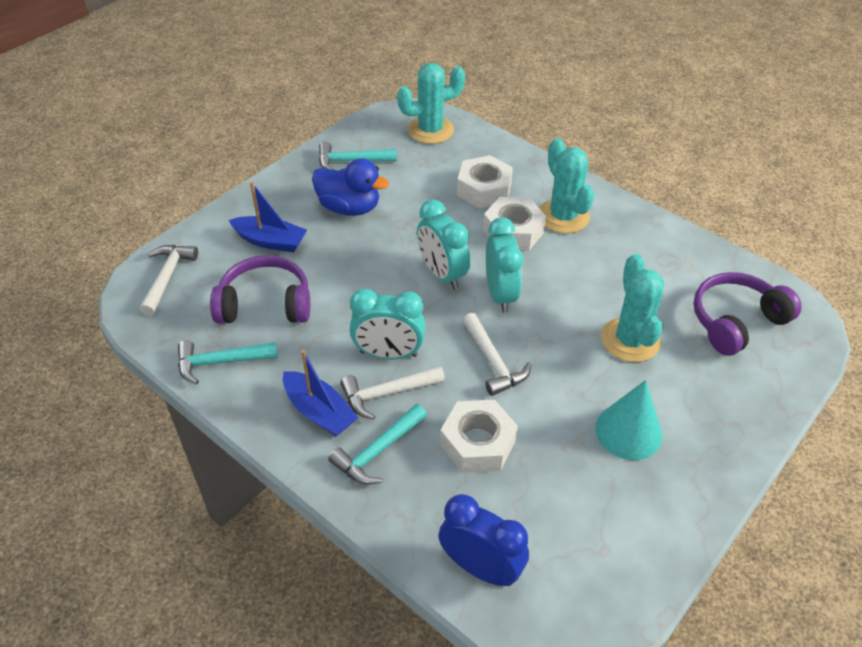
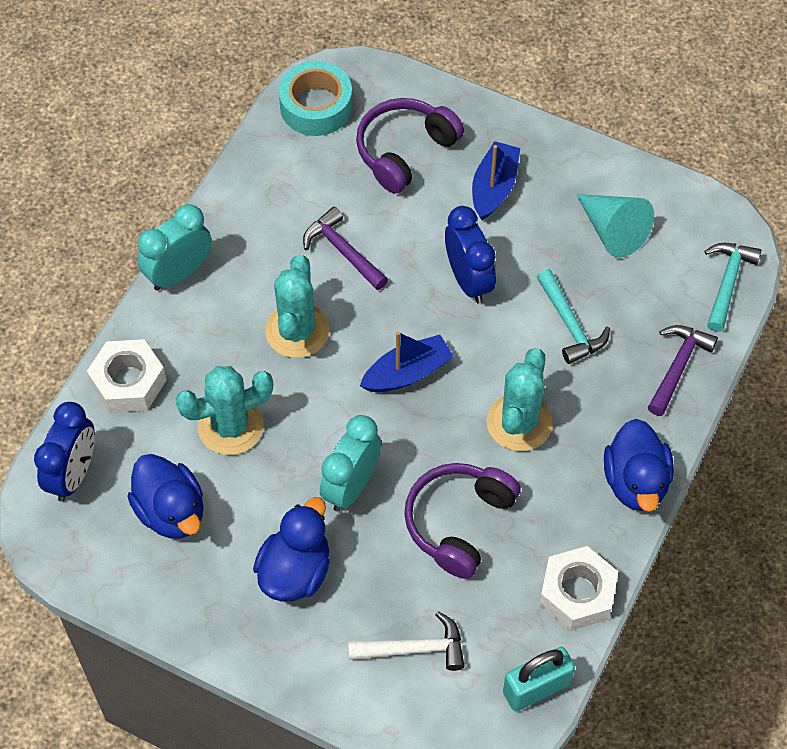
blue clock: [438,494,529,586] = 1 -> [34,402,95,501] [445,206,496,304] = 2
blue duck: [312,158,389,216] = 1 -> [127,454,204,539] [253,497,330,602] [604,419,674,512] = 3
purple hammer: none = 0 -> [303,207,388,290] [648,325,718,416] = 2
turquoise clock: [350,288,426,359] [417,199,471,289] [486,217,523,313] = 3 -> [137,204,212,291] [320,415,381,512] = 2
turquoise hammer: [178,340,278,385] [319,142,397,170] [328,404,427,485] = 3 -> [537,269,610,364] [704,243,762,332] = 2
turquoise padlock: none = 0 -> [503,647,575,711] = 1
turquoise tape: none = 0 -> [279,61,353,136] = 1
white hammer: [140,245,198,315] [341,366,445,420] [462,313,531,396] = 3 -> [348,611,465,671] = 1
white nut: [440,400,518,473] [457,155,513,209] [483,197,546,251] = 3 -> [87,339,167,413] [539,546,618,631] = 2

